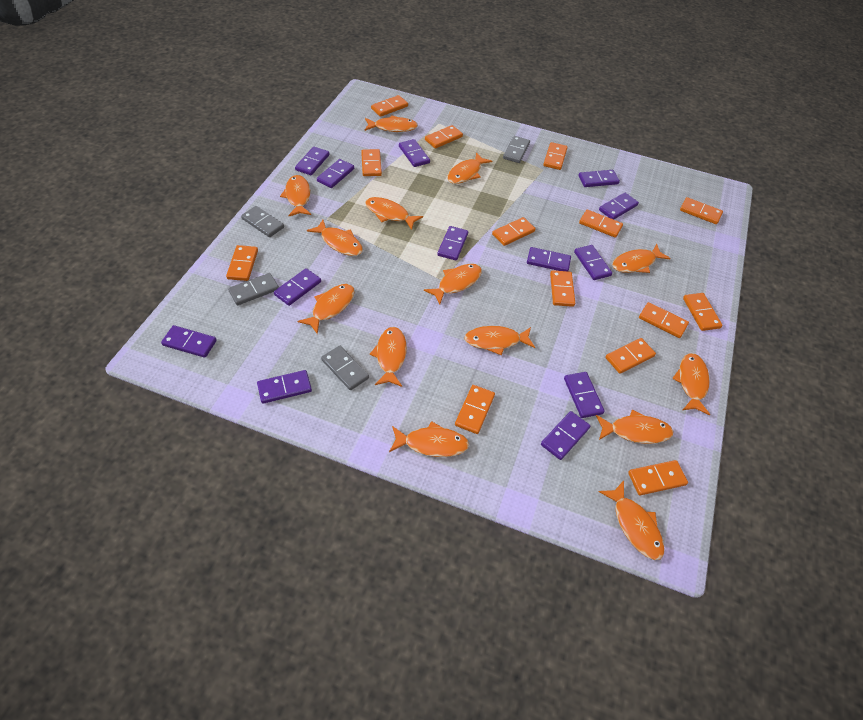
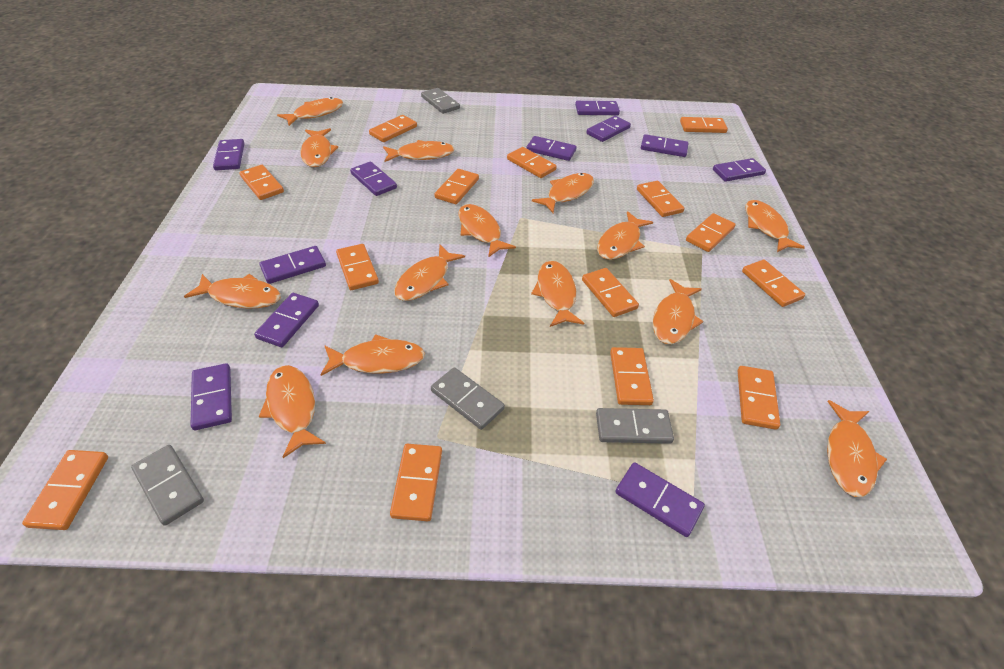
purple domino: [161,325,217,358] [257,370,312,404] [274,268,321,306] [295,147,330,175] [317,159,354,188] [399,139,430,167] [437,226,468,261] [527,247,571,271] [541,411,591,460] [564,372,605,418] [574,245,612,280] [578,170,620,187] [599,193,639,220] = 13 -> [191,363,232,430] [213,139,244,170] [254,293,319,347] [259,246,326,284] [350,162,397,196] [526,136,577,161] [575,101,620,115] [586,116,631,142] [615,462,705,537] [641,134,689,157] [713,158,766,182] = 11

